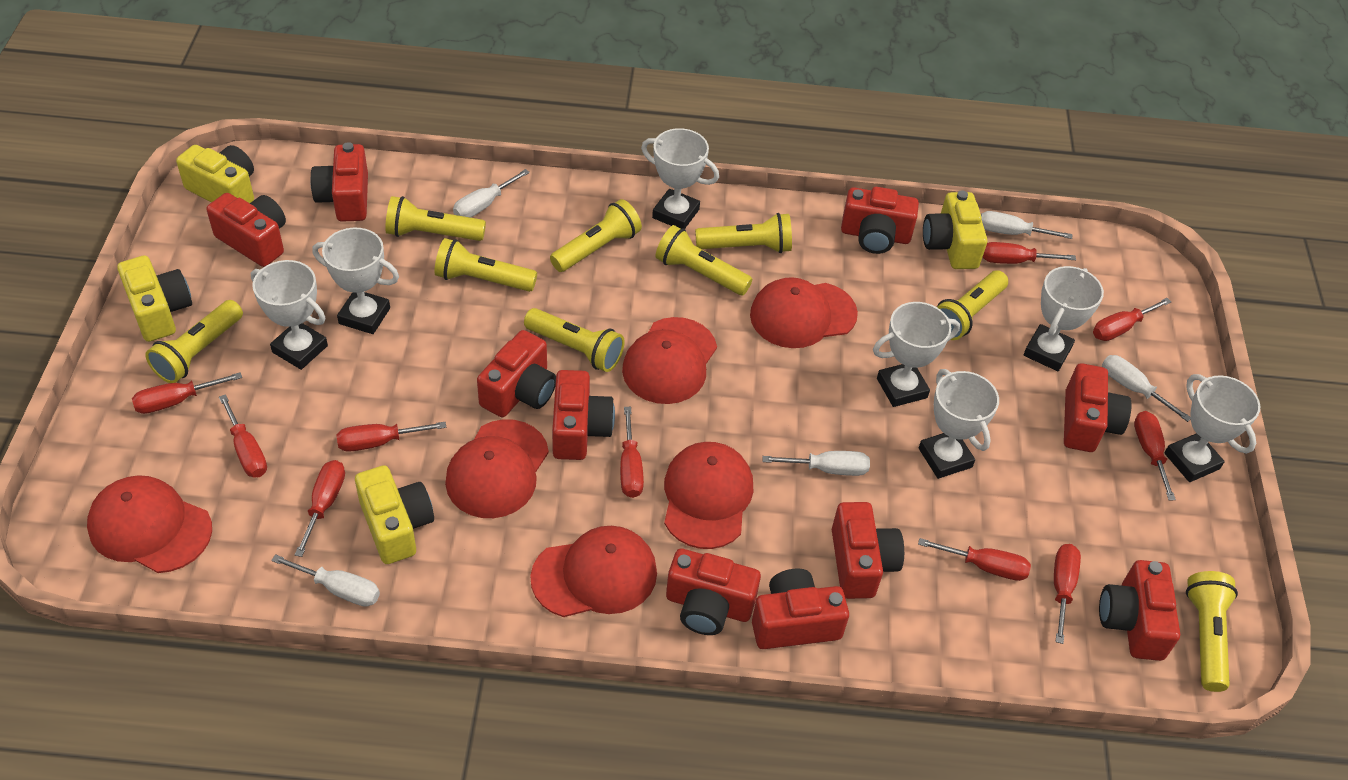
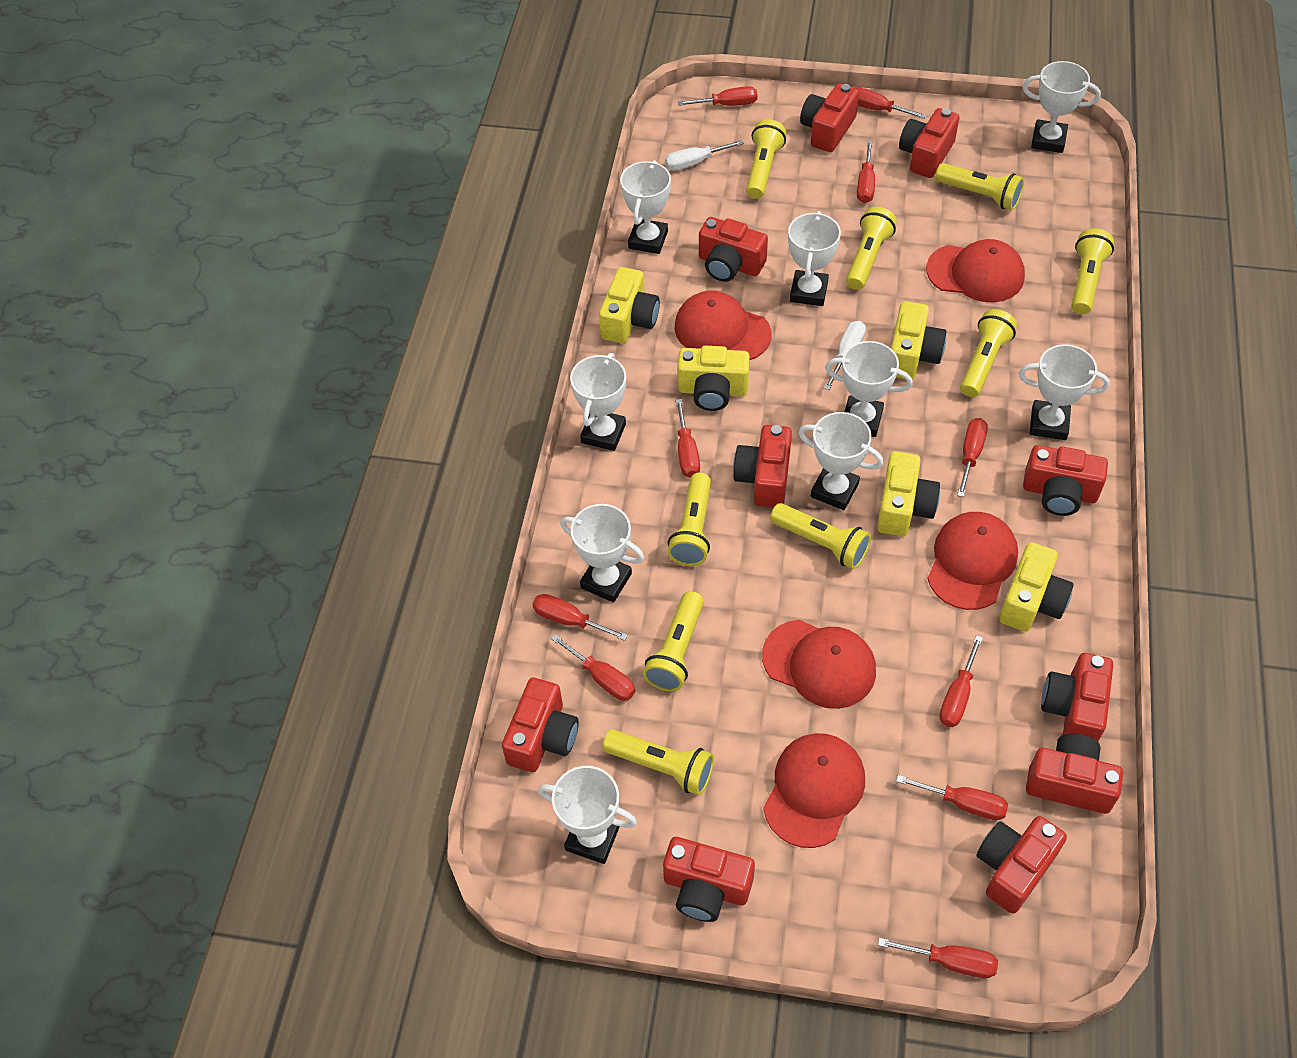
red cap: [87,475,212,573] [445,419,549,518] [530,526,657,617] [622,317,717,404] [664,442,754,549] [750,277,858,348] = 6 -> [674,291,772,360] [762,620,876,709] [763,733,865,848] [926,239,1025,303] [927,512,1018,610] = 5
white screwdriver: [271,554,380,607] [453,169,530,218] [762,451,870,476] [981,211,1073,239] [1102,355,1191,422] = 5 -> [665,140,744,171] [824,321,866,390] = 2
white trophy: [251,260,328,370] [312,228,399,334] [641,128,719,229] [873,302,960,407] [919,369,999,479] [1024,266,1104,371] [1164,374,1260,482] = 7 -> [538,766,637,864] [561,504,644,603] [570,353,626,451] [620,160,671,254] [788,211,841,306] [798,412,883,510] [825,341,913,437] [1019,344,1110,440] [1023,61,1101,153] = 9
yellow camera: [117,255,192,342] [176,145,254,203] [355,465,434,564] [923,190,987,269] = 4 -> [599,267,660,343] [677,346,750,411] [877,451,940,536] [891,301,947,379] [999,542,1074,632] = 5

